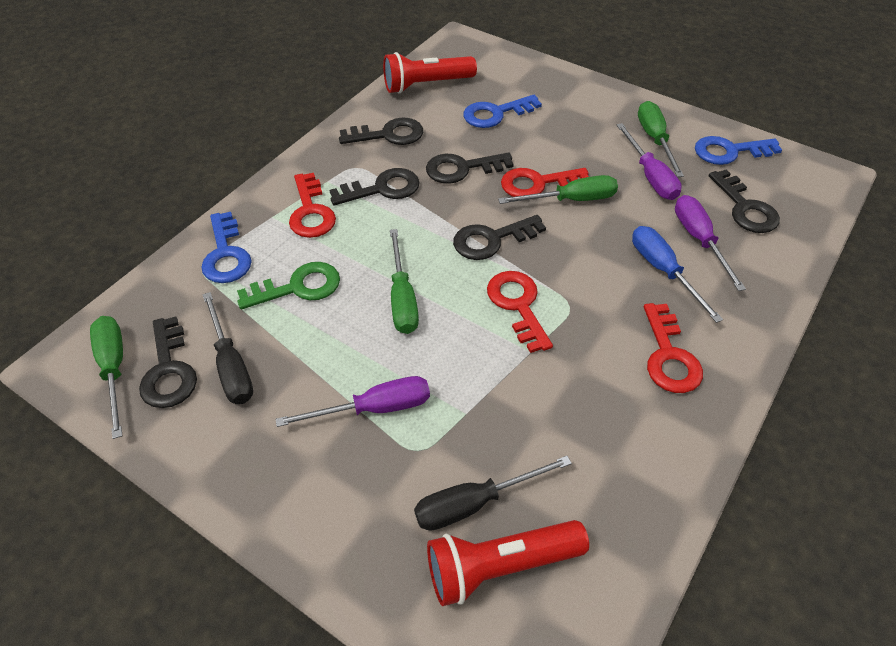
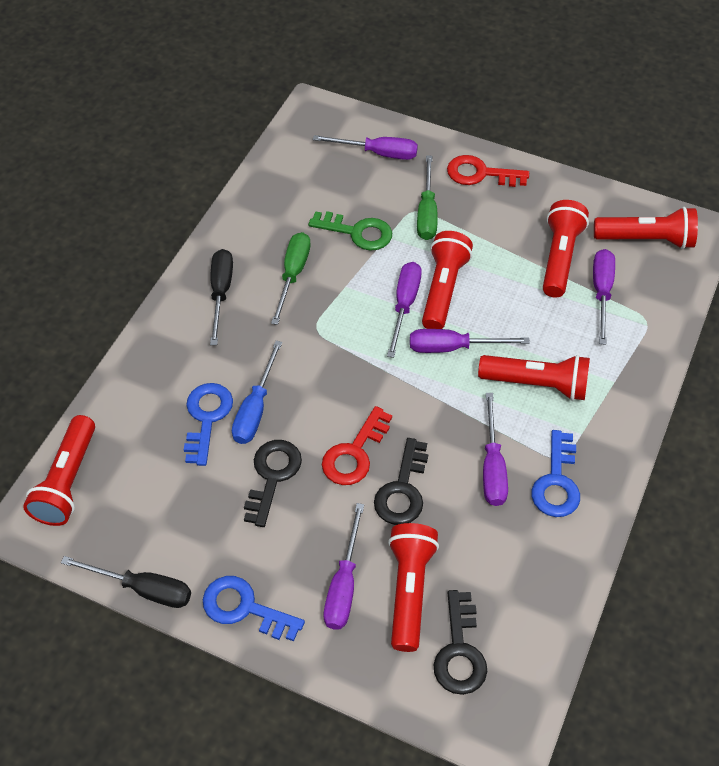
black key: [139,316,197,408] [330,168,420,205] [339,117,423,145] [426,153,514,184] [453,215,546,260] [709,169,780,233] = 6 -> [244,440,302,527] [374,438,428,525] [433,590,487,695] = 3
green screwdriver: [90,316,123,439] [390,229,419,334] [498,175,618,204] [638,101,684,177] = 4 -> [271,232,311,325] [417,155,438,240] = 2
purple screwdriver: [276,376,430,427] [617,123,682,200] [675,195,746,291] = 3 -> [313,135,418,160] [324,503,364,630] [387,262,422,358] [410,329,530,353] [483,393,508,506] [593,249,615,345] = 6
red flashlight: [383,52,477,94] [427,520,589,606] = 2 -> [23,415,95,526] [388,523,439,652] [422,231,473,329] [478,355,590,401] [543,200,589,297] [594,207,698,249] = 6
red key: [289,173,336,238] [487,271,553,353] [501,168,589,197] [644,303,703,393] = 4 -> [322,406,392,485] [447,155,529,187] = 2

